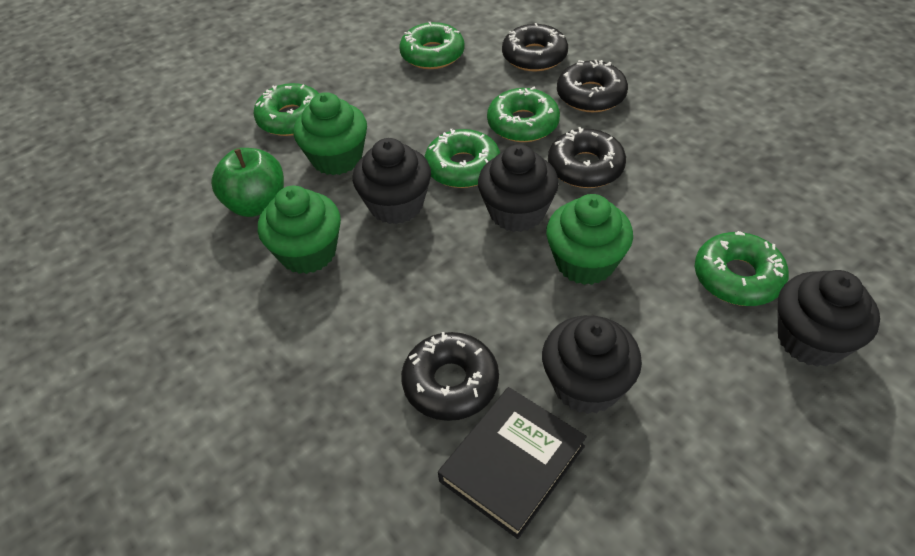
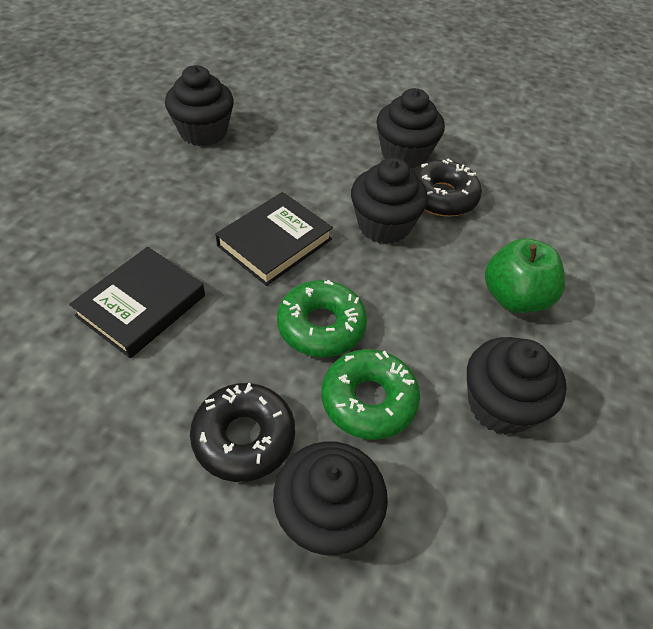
black book: [438,387,587,539] = 1 -> [69,247,205,358] [215,192,333,286] = 2
black cupcake: [353,138,431,224] [478,144,559,232] [542,315,642,414] [777,270,880,367] = 4 -> [165,65,234,146] [273,441,388,556] [351,158,428,244] [376,88,445,168] [467,337,567,435] = 5
black donut: [401,332,499,421] [502,23,568,71] [548,127,626,188] [557,60,628,112] = 4 -> [190,383,295,482] [413,158,482,217] = 2
green cupcake: [258,186,341,274] [294,92,367,175] [546,194,633,285] = 3 -> none = 0
green donut: [253,83,319,136] [399,22,465,69] [424,129,500,188] [487,87,560,142] [695,231,789,306] = 5 -> [277,280,367,357] [322,349,420,440] = 2

